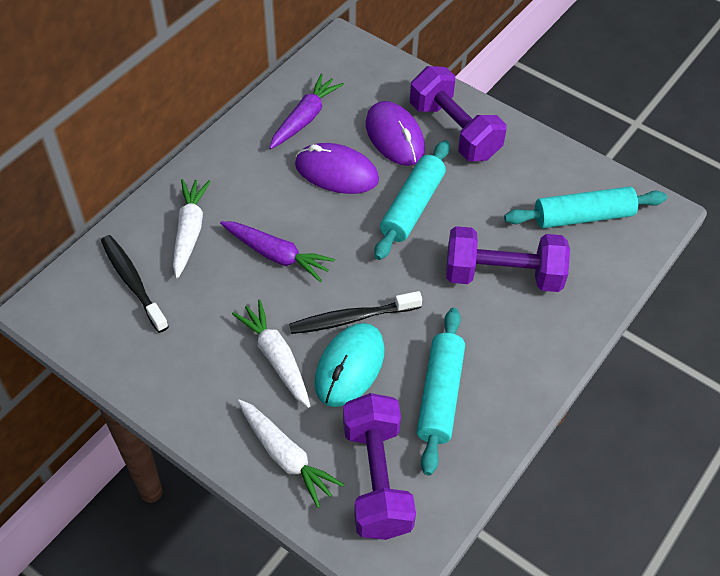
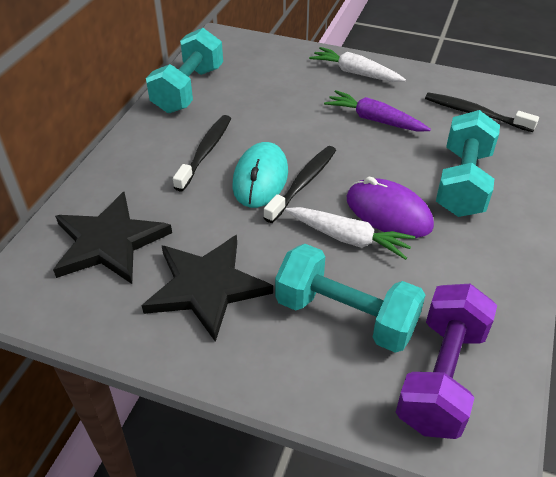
black star: none = 0 -> [53,192,172,284] [142,235,273,342] = 2
black toothbrush: [101,235,169,333] [289,291,422,334] = 2 -> [173,115,231,192] [263,146,336,223] [425,92,539,132] = 3
purple carrot: [220,221,335,282] [269,74,344,149] = 2 -> [324,90,431,132] = 1
purple dumbbell: [343,393,416,540] [410,66,506,161] [446,226,570,292] = 3 -> [396,284,497,439] = 1
purple mouse: [295,143,379,194] [366,101,425,166] = 2 -> [347,177,434,238] = 1
turquoise dumbbell: none = 0 -> [146,28,223,113] [275,244,426,353] [436,110,500,217] = 3
turquoise rolling pin: [374,140,450,260] [417,308,465,475] [504,186,667,228] = 3 -> none = 0
white carrot: [173,179,211,278] [232,300,310,408] [238,399,344,508] = 3 -> [285,207,415,260] [309,47,406,82] = 2

